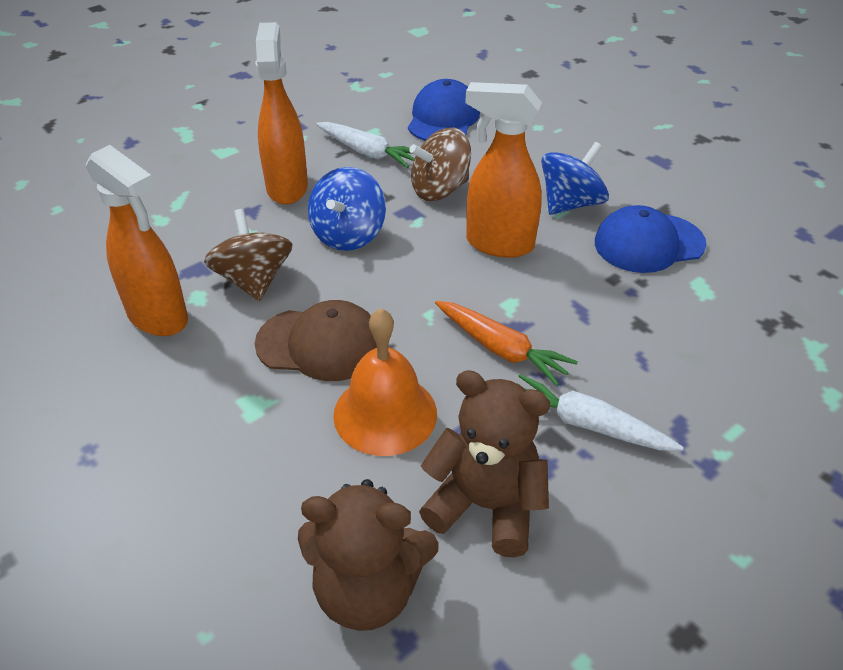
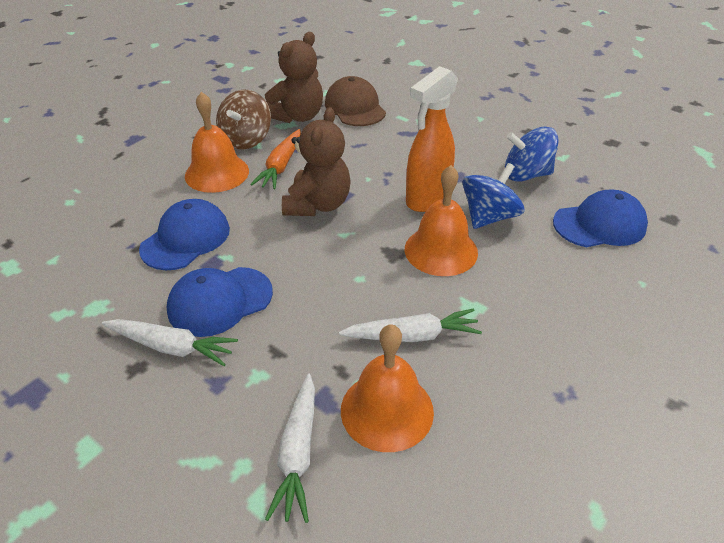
blue cap: [408,79,480,141] [595,205,706,273] = 2 -> [139,199,230,270] [167,267,273,337] [553,190,648,247] = 3
brown spinning top: [204,209,293,301] [409,128,471,201] = 2 -> [216,90,271,149] = 1
orange bell: [333,308,437,456] = 1 -> [185,92,249,193] [341,324,434,452] [405,165,478,276] = 3
orange spray bottle: [86,145,188,336] [255,22,308,205] [465,82,542,258] = 3 -> [406,66,458,212] = 1
white carrot: [316,122,414,168] [519,374,684,451] = 2 -> [102,319,238,366] [265,374,315,523] [339,308,482,342] = 3

